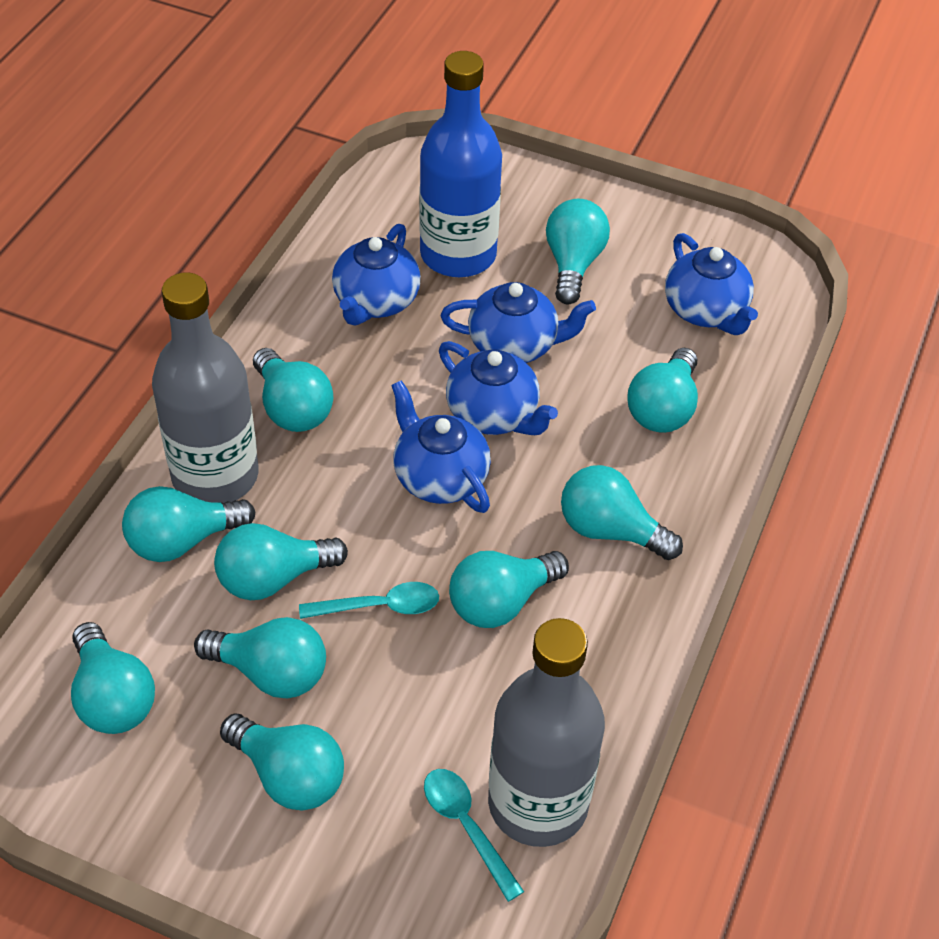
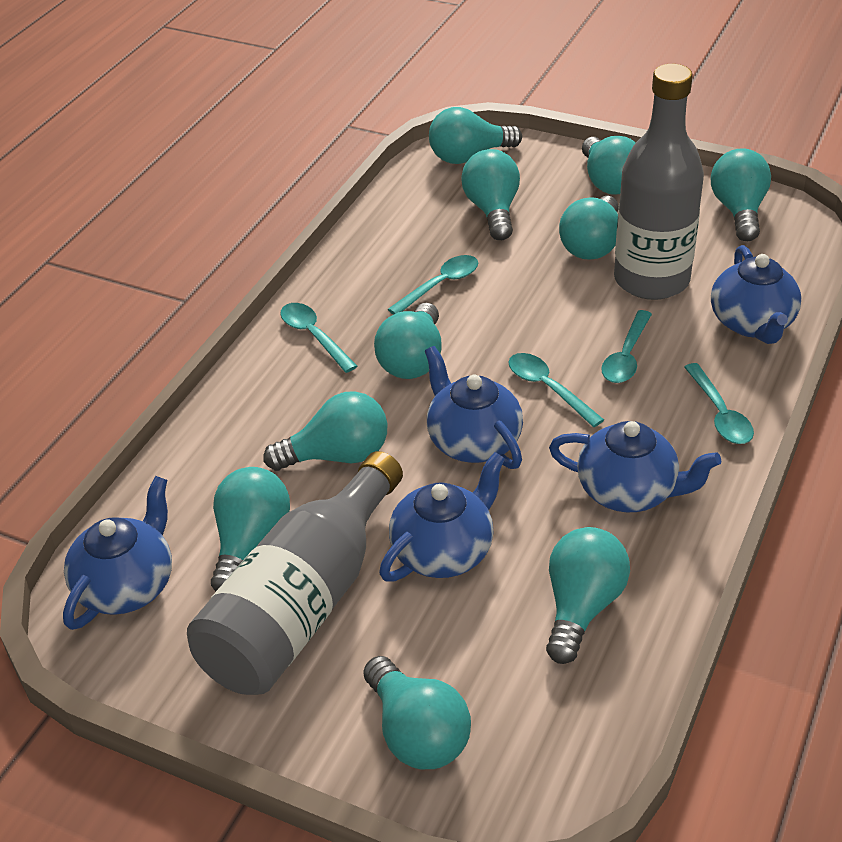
blue bottle: [419,51,502,277] = 1 -> none = 0
turquoise spoon: [299,582,439,619] [424,769,524,902] = 2 -> [280,303,357,373] [388,255,478,315] [509,353,604,427] [601,310,652,383] [684,363,754,444] = 5

